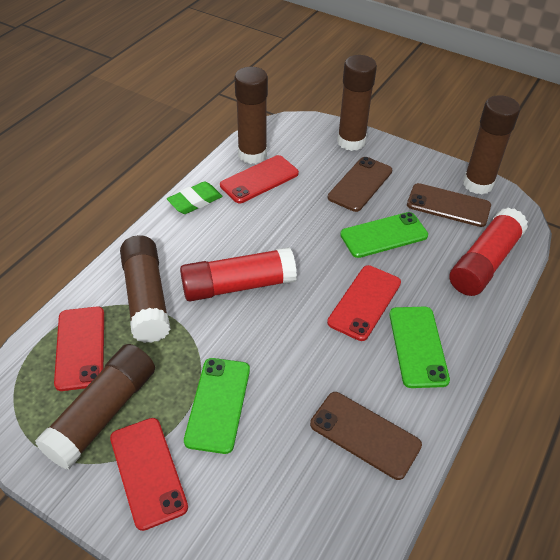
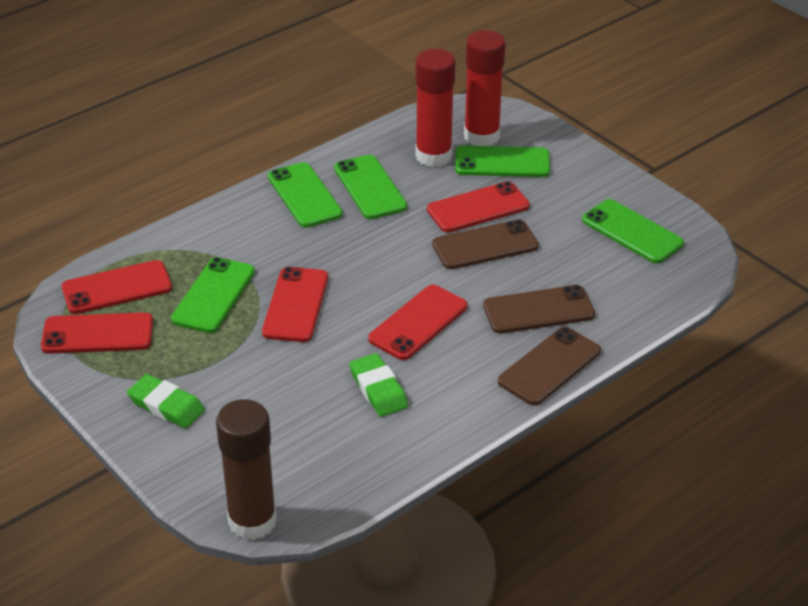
brown glue stick: [35,344,155,469] [120,235,171,343] [234,67,268,164] [337,55,377,151] [463,95,520,194] = 5 -> [216,399,277,540] = 1
green eraser: [167,181,222,214] = 1 -> [127,374,205,428] [349,353,408,417] = 2
green phone: [184,358,250,454] [340,212,428,258] [389,307,450,388] = 3 -> [171,257,255,333] [268,162,343,228] [334,155,407,219] [455,146,550,177] [582,199,684,263] = 5
red phone: [54,306,104,391] [110,418,188,531] [220,155,299,203] [327,265,401,341] = 4 -> [41,312,153,354] [61,260,172,314] [262,267,328,342] [368,285,467,360] [427,181,530,232] = 5

